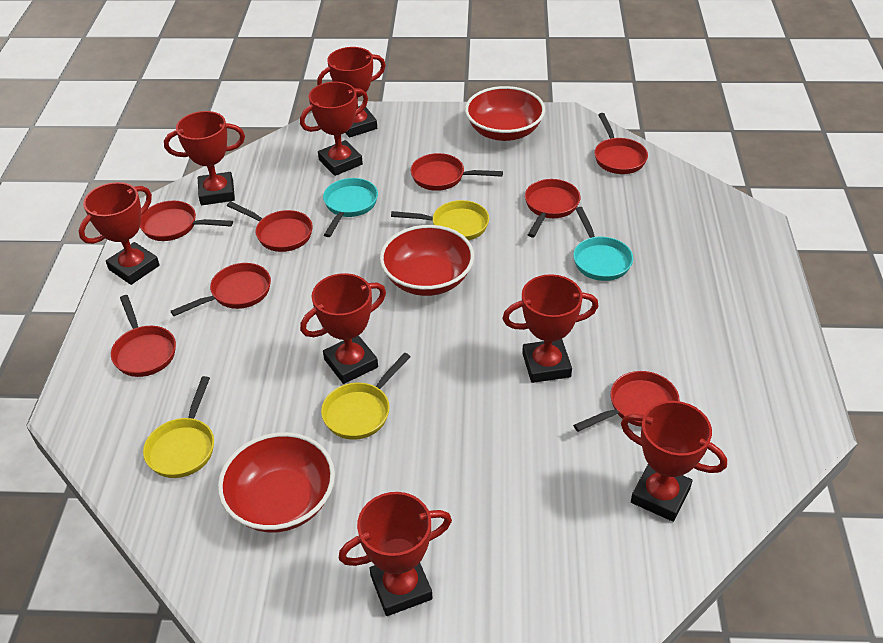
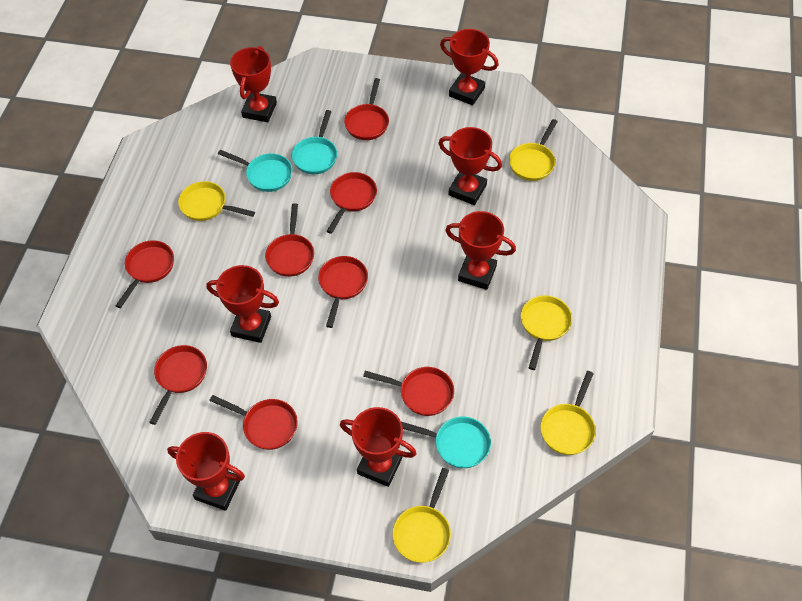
red bowl: [218,432,335,533] [380,225,474,296] [465,86,545,141] = 3 -> none = 0
red trophy: [79,182,160,285] [164,111,245,205] [300,82,368,176] [300,273,386,384] [317,47,386,138] [339,492,452,616] [502,274,599,383] [621,401,727,522] = 8 -> [167,432,245,511] [206,265,279,343] [230,46,277,122] [340,407,416,487] [438,127,502,205] [440,29,499,105] [445,211,516,290] = 7
turquoise pan: [323,178,378,237] [573,207,633,281] = 2 -> [218,150,292,192] [292,110,337,174] [401,417,491,468] = 3
yellow pan: [143,376,214,478] [321,353,411,440] [391,200,489,240] = 3 -> [178,181,255,221] [392,468,451,563] [509,119,558,181] [521,295,572,370] [540,371,596,455] = 5

